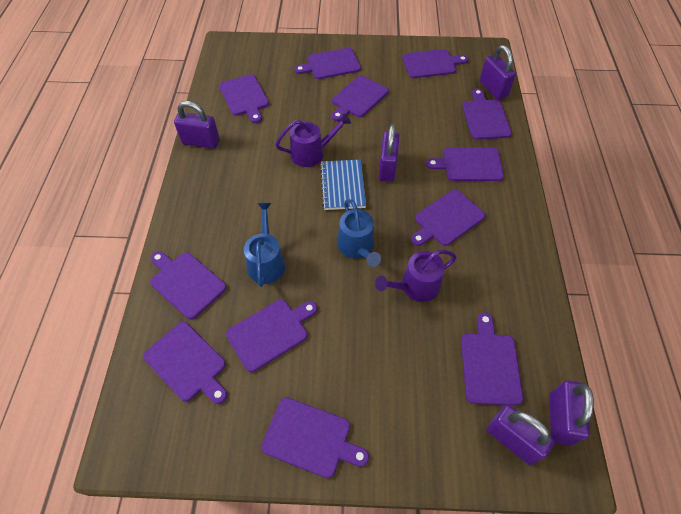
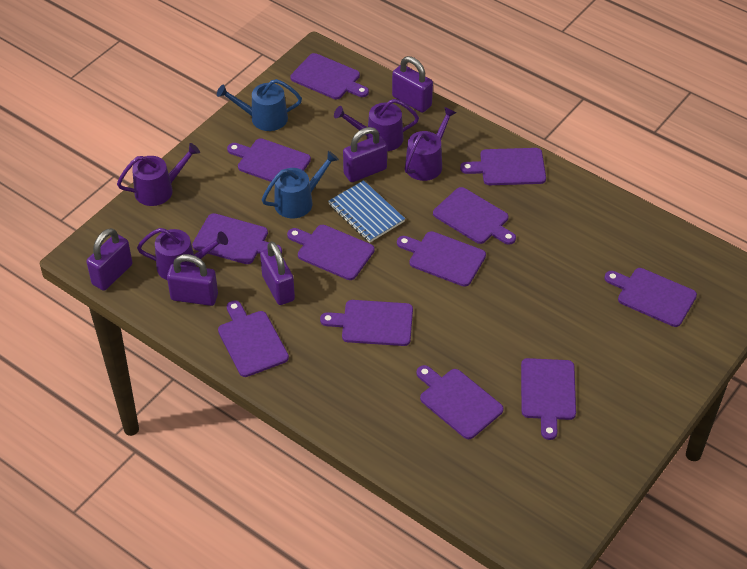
purple watering can: [275,113,351,167] [375,250,456,302] = 2 -> [117,143,200,206] [137,228,228,280] [334,99,419,151] [404,107,456,181] = 4

